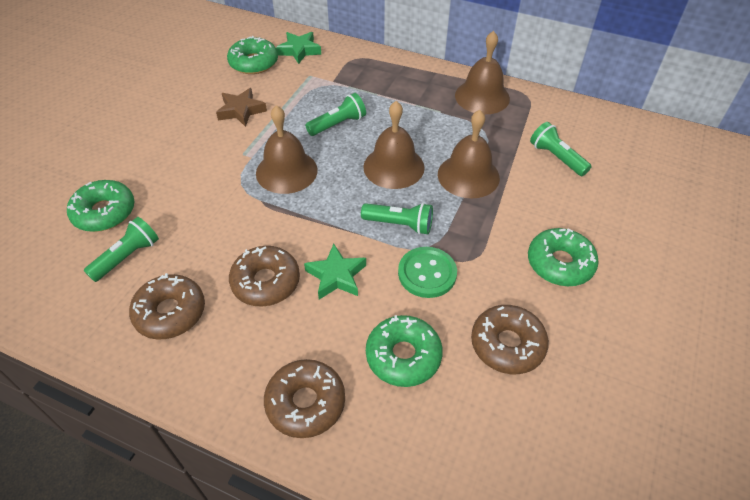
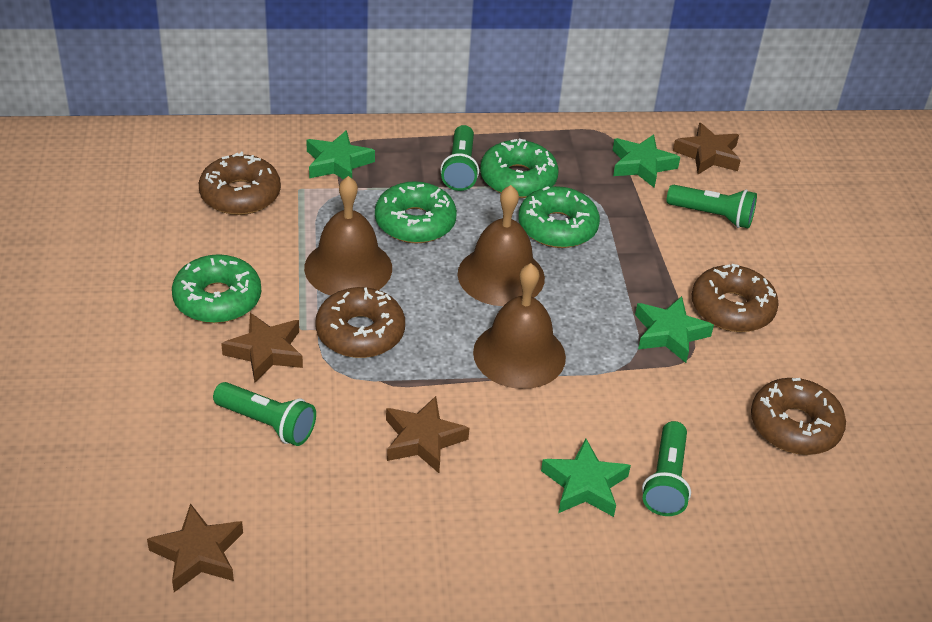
brown bell: [256,105,318,194] [363,101,424,189] [438,110,500,199] [455,31,510,114] = 4 -> [304,176,392,296] [457,185,545,306] [473,263,566,389] = 3
brown star: [216,88,267,127] = 1 -> [147,503,243,592] [221,313,303,383] [386,396,469,473] [673,123,741,174] = 4
green button: [398,247,457,298] = 1 -> none = 0
green star: [276,32,321,64] [304,244,366,299] = 2 -> [306,130,375,179] [541,439,631,517] [613,134,680,188] [635,296,714,363] = 4

